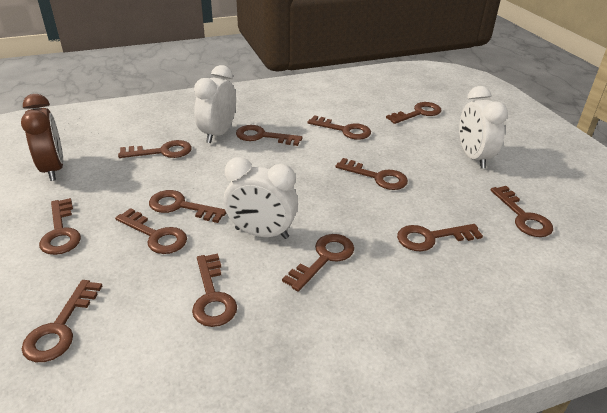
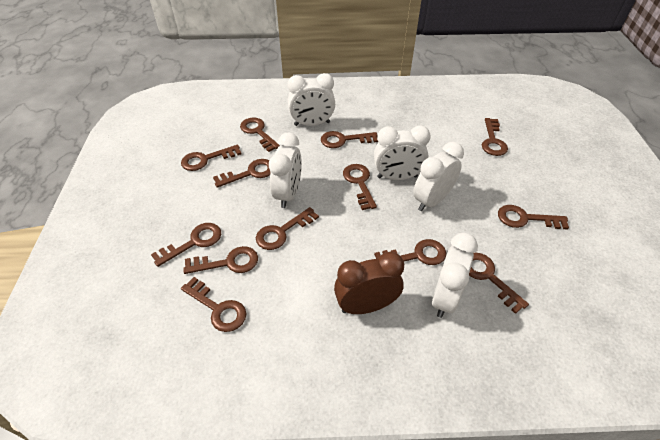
white clock: [194,65,236,143] [224,157,298,239] [459,86,508,169] = 3 -> [269,133,302,208] [287,73,335,126] [374,126,431,180] [413,142,464,211] [432,233,478,318] = 5

